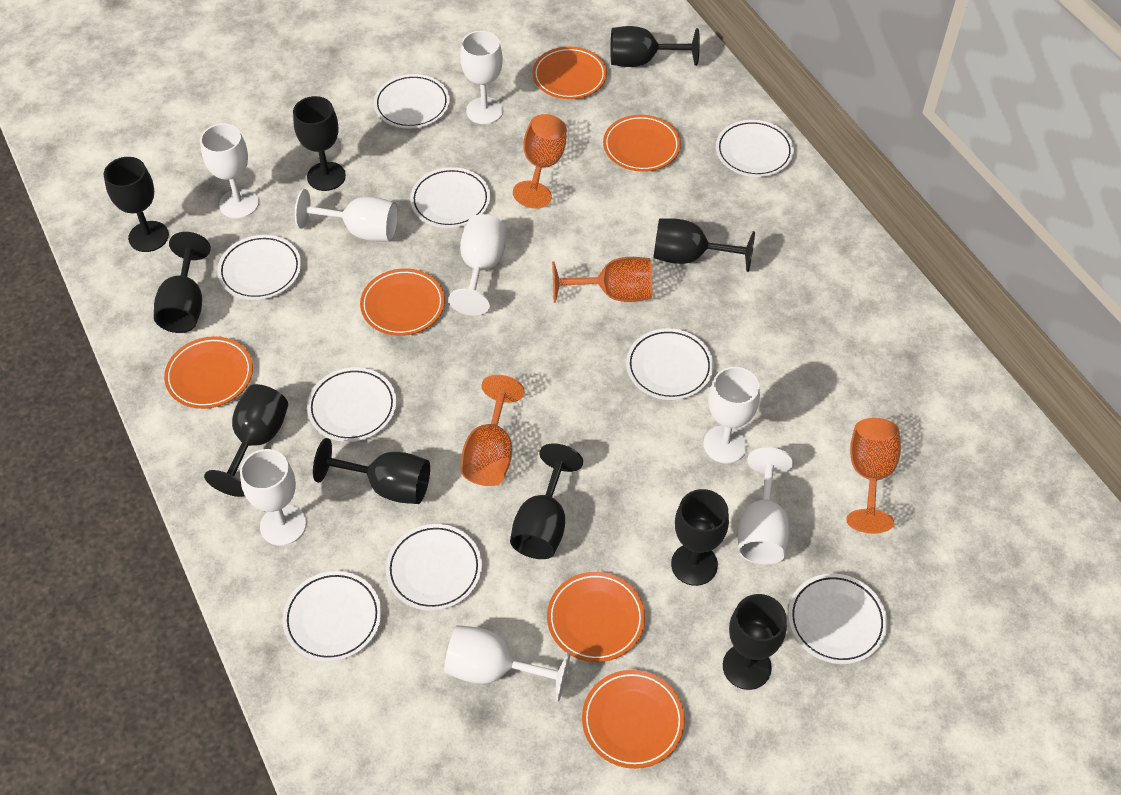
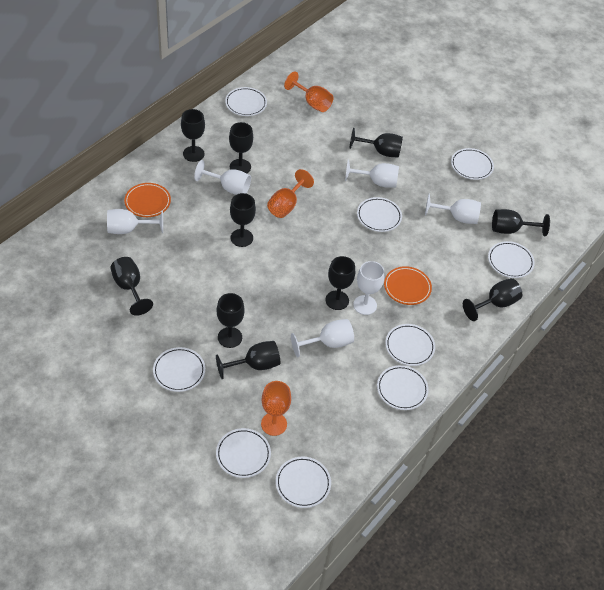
orange goblet: [460,375,525,486] [513,114,567,209] [552,257,652,303] [846,418,901,533] = 4 -> [261,381,291,436] [267,169,314,218] [284,71,333,112] = 3
orange plate: [164,336,253,409] [360,268,445,336] [532,47,607,99] [547,572,645,662] [582,670,685,769] [603,115,681,172] = 6 -> [124,183,171,217] [384,266,432,305] = 2
white goblet: [200,124,259,219] [240,449,306,546] [295,189,398,241] [444,625,571,702] [449,214,506,316] [460,31,503,124] [703,367,760,463] [738,447,793,564] = 8 -> [107,209,163,234] [194,160,251,195] [291,319,354,357] [345,159,399,188] [353,261,384,315] [425,194,481,224] = 6

